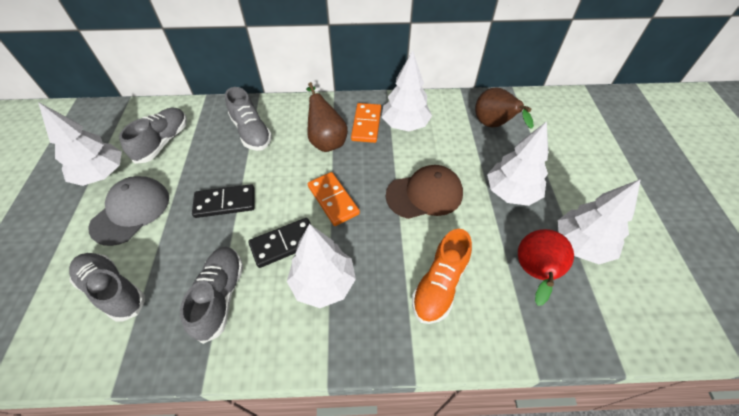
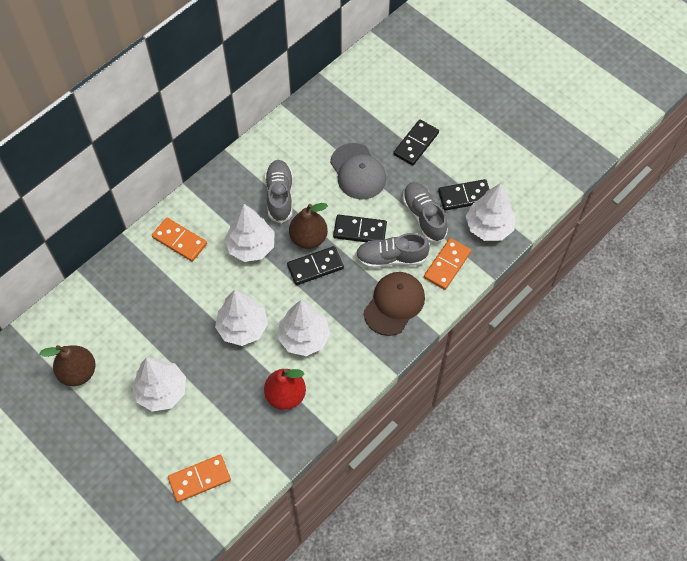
black domino: [192,184,255,218] [248,218,311,268] = 2 -> [287,246,344,285] [333,215,387,242] [393,119,439,165] [438,179,490,211] = 4
grey shoe: [69,253,145,322] [119,107,187,164] [180,246,243,344] [225,87,272,151] = 4 -> [265,160,293,223] [355,233,430,268] [402,182,448,243] = 3
orange domino: [308,172,360,226] [351,103,381,143] = 2 -> [152,218,207,262] [168,455,231,502] [424,238,471,290] = 3
orange shoe: [412,229,472,324] = 1 -> none = 0

